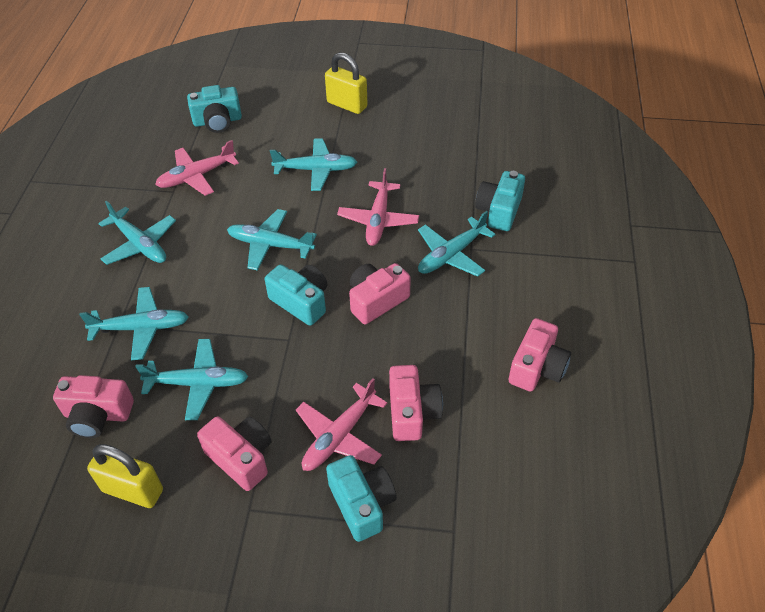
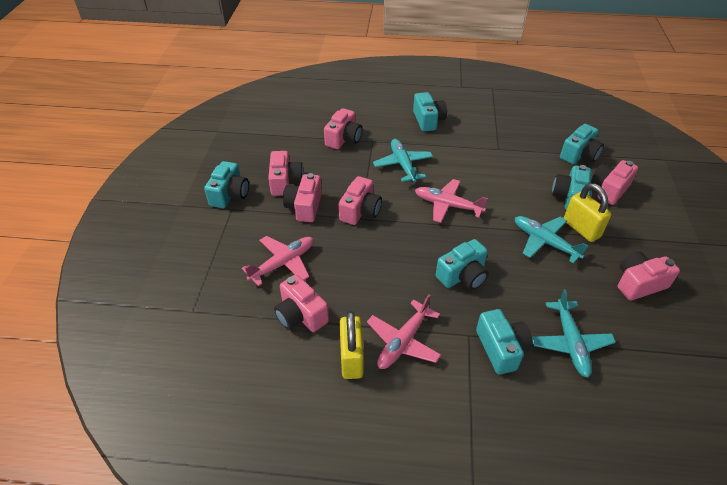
pink camera: [53,375,134,438] [197,416,272,491] [349,263,411,324] [389,365,443,441] [509,318,571,391] = 5 -> [268,151,304,196] [274,275,329,332] [283,173,322,222] [324,108,363,149] [339,176,382,225] [591,160,638,205] [618,251,680,301] = 7
turquoise camera: [187,85,242,133] [265,264,327,326] [326,455,397,542] [475,171,525,231] = 4 -> [204,161,249,208] [413,92,447,131] [436,239,489,290] [476,309,533,375] [552,165,591,210] [560,124,604,164] = 6
turquoise plane: [79,287,189,360] [98,200,176,265] [135,339,248,420] [227,209,317,271] [270,138,357,191] [418,211,496,277] = 6 -> [373,139,433,183] [515,216,588,263] [532,289,616,378] = 3

